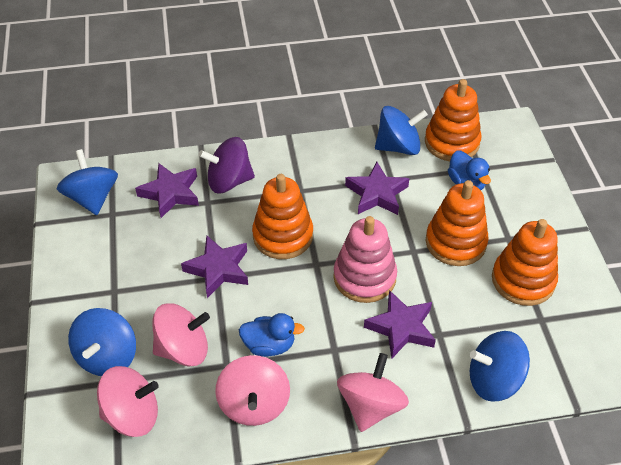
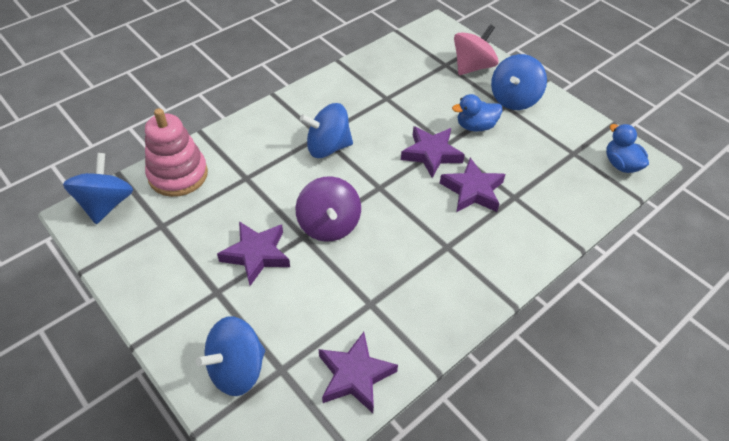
orange stacking toy: [252,174,313,259] [425,79,481,161] [426,180,489,266] [492,219,558,306] = 4 -> none = 0
pink spinning top: [97,366,159,437] [152,303,210,366] [215,355,290,426] [337,353,409,432] = 4 -> [454,24,499,75] = 1

